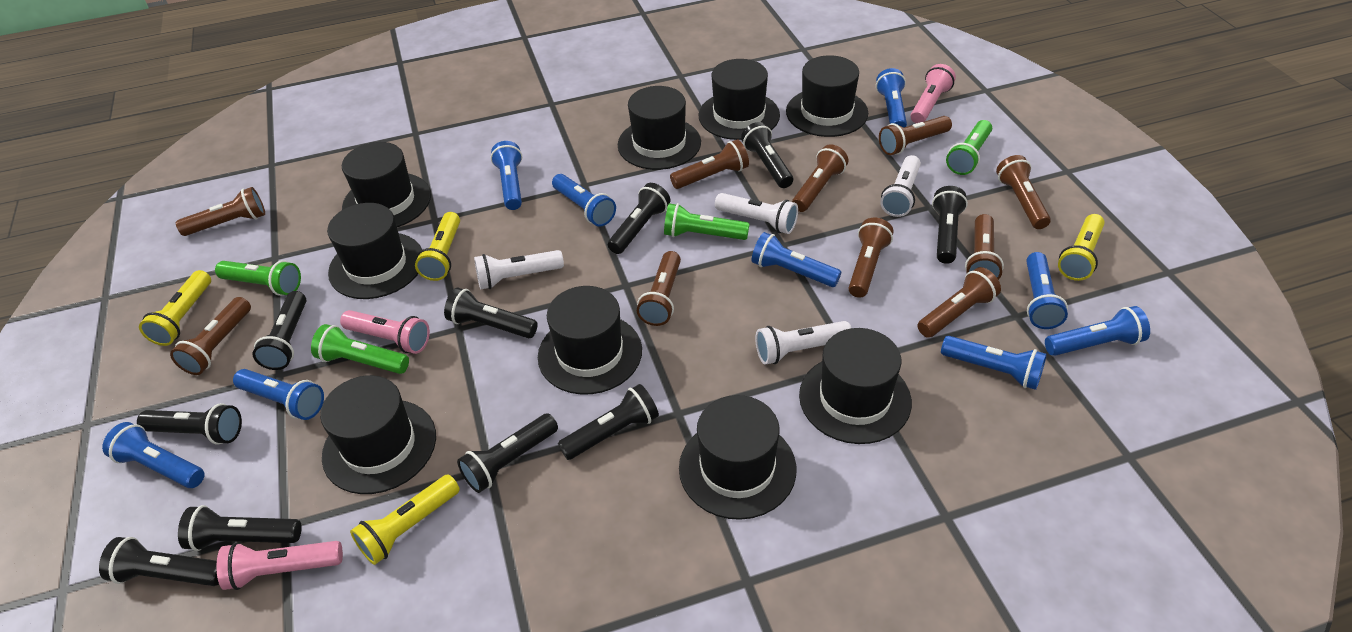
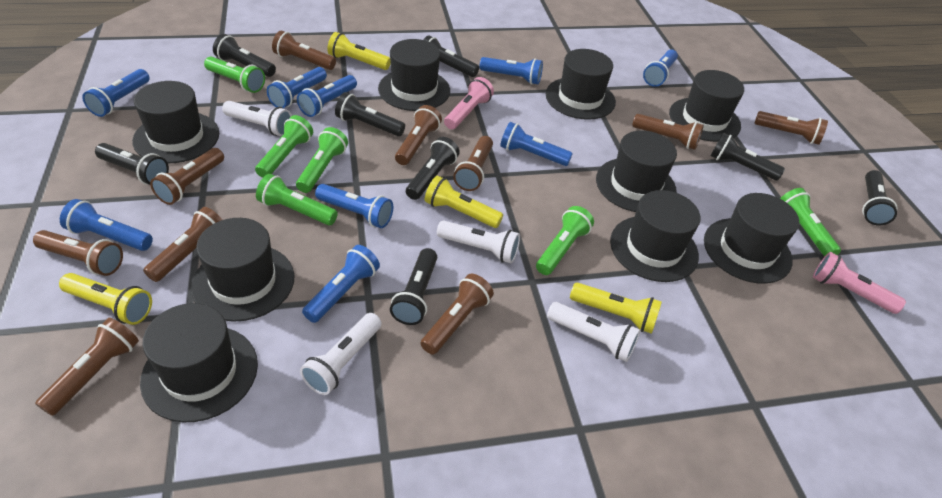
black flashlight: [99,537,219,586] [137,403,242,445] [178,505,302,551] [253,291,306,370] [444,288,538,338] [457,413,558,493] [558,384,659,460] [608,183,670,254] [741,122,793,188] [932,186,968,264] = 10 -> [95,143,169,185] [213,34,276,77] [335,92,405,136] [390,248,437,325] [406,137,460,200] [423,35,479,77] [710,133,785,181] [862,170,898,225] = 8
green flashlight: [215,260,301,296] [311,324,409,374] [664,203,749,240] [946,120,992,175] = 4 -> [204,57,265,93] [255,115,313,178] [256,174,338,225] [296,127,348,193] [536,206,594,275] [780,188,841,257] = 6
pink flashlight: [216,541,343,590] [340,310,430,354] [911,64,956,123] = 3 -> [444,77,494,129] [813,252,906,314] = 2

